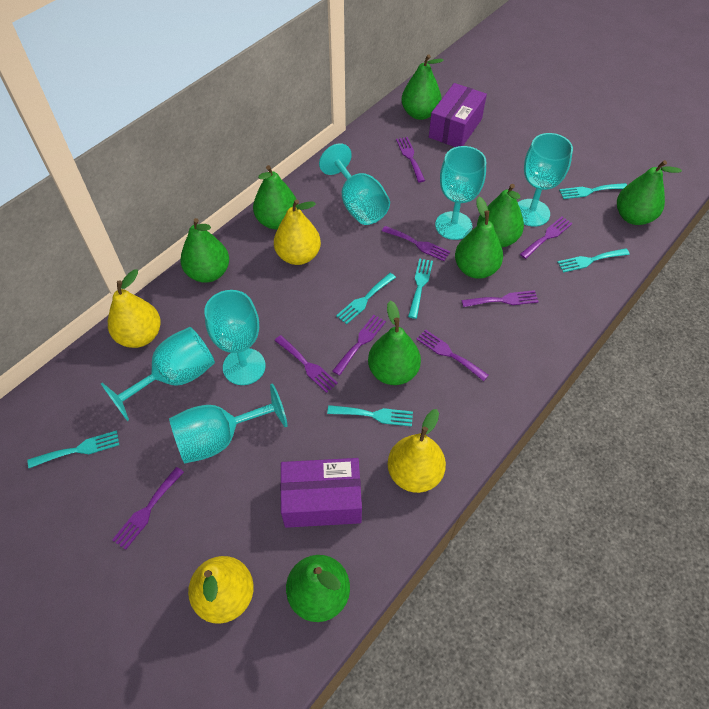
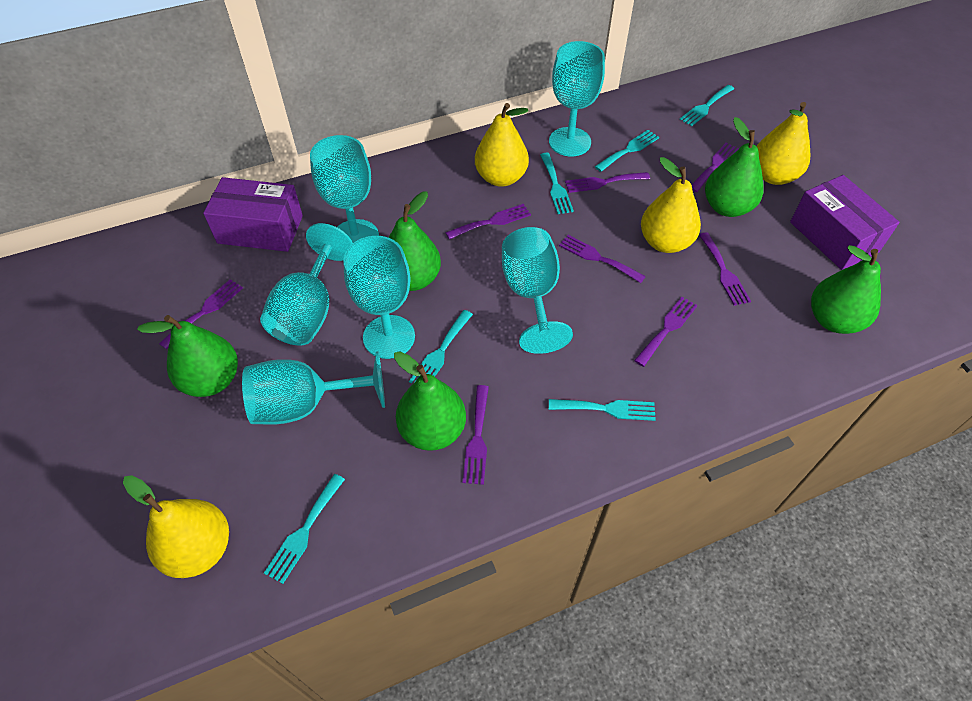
green pear: [180,218,229,283] [253,165,298,230] [286,555,350,622] [368,301,421,385] [402,54,444,120] [455,197,503,279] [477,184,524,247] [617,160,682,225] = 8 -> [137,315,238,397] [388,191,441,291] [394,351,466,451] [705,117,764,217] [811,245,881,334] = 5

